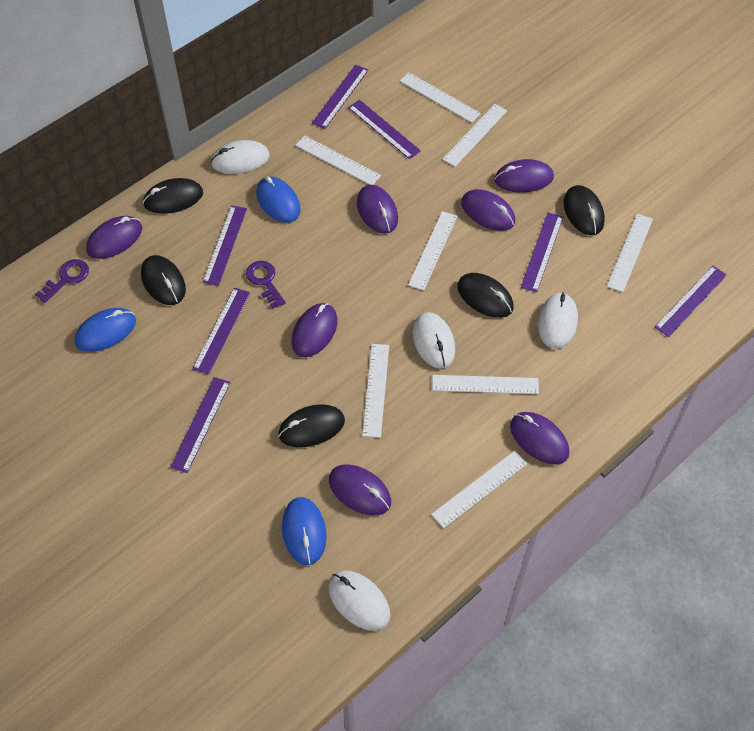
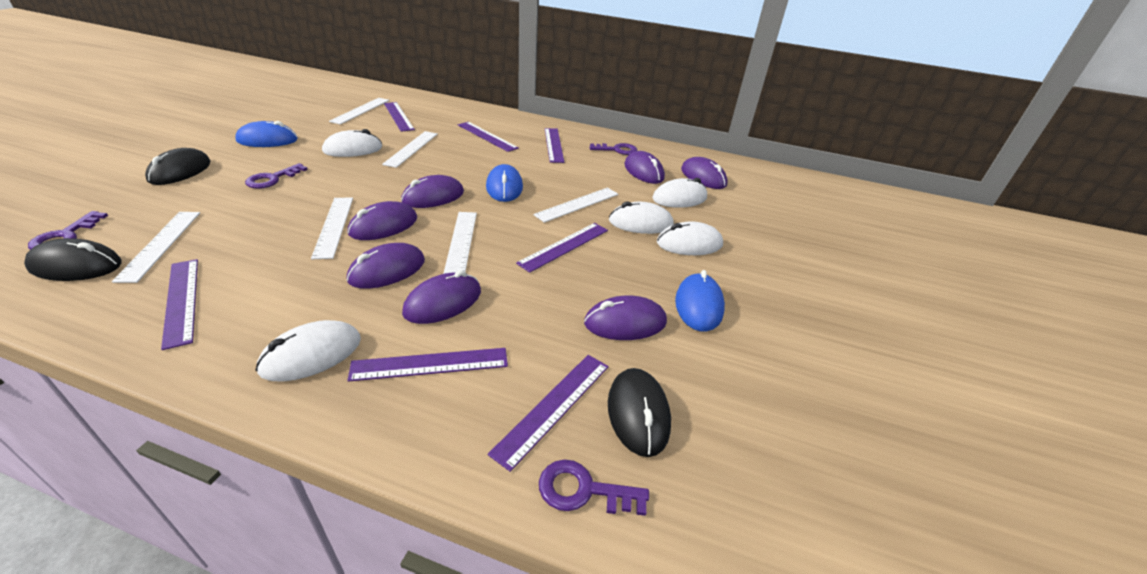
black mouse: [141,255,186,305] [143,178,203,214] [279,404,345,447] [457,273,514,318] [564,185,605,235] = 5 -> [24,238,122,281] [145,148,210,185] [608,368,671,457] = 3
purple key: [35,259,89,303] [246,261,286,309] = 2 -> [28,211,108,250] [245,163,308,189] [539,459,649,516] [590,143,637,155] = 4
white mouse: [210,140,270,174] [328,570,390,631] [413,312,455,369] [538,292,578,349] = 4 -> [255,320,361,382] [322,129,382,157] [609,201,674,234] [652,178,707,208] [657,221,723,255] = 5
white ruler: [295,135,381,185] [362,344,389,438] [400,72,481,123] [408,211,457,291] [431,451,528,528] [432,375,539,394] [442,104,507,167] [607,214,653,292] = 8 -> [112,212,200,283] [311,197,353,259] [329,98,389,124] [382,131,438,168] [443,212,477,274] [533,188,618,223] = 6

